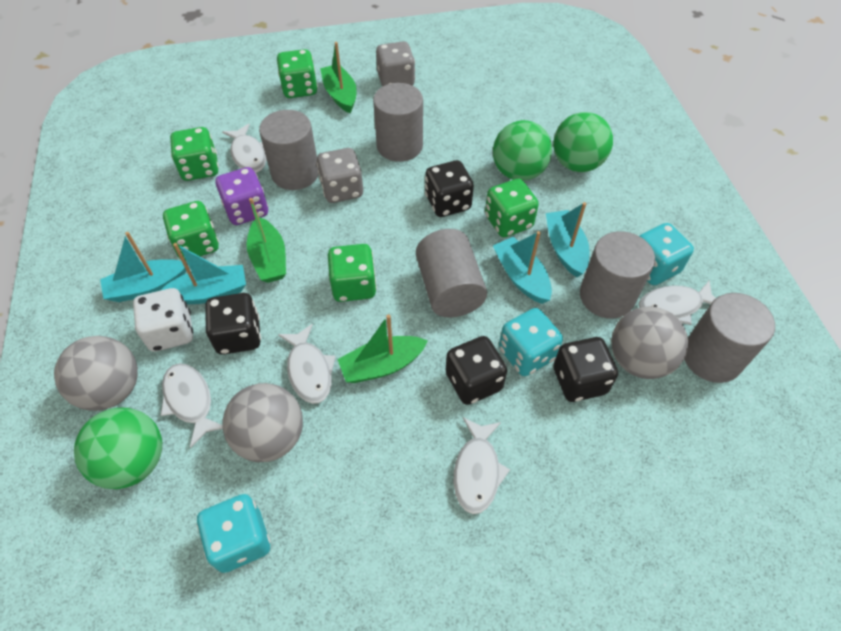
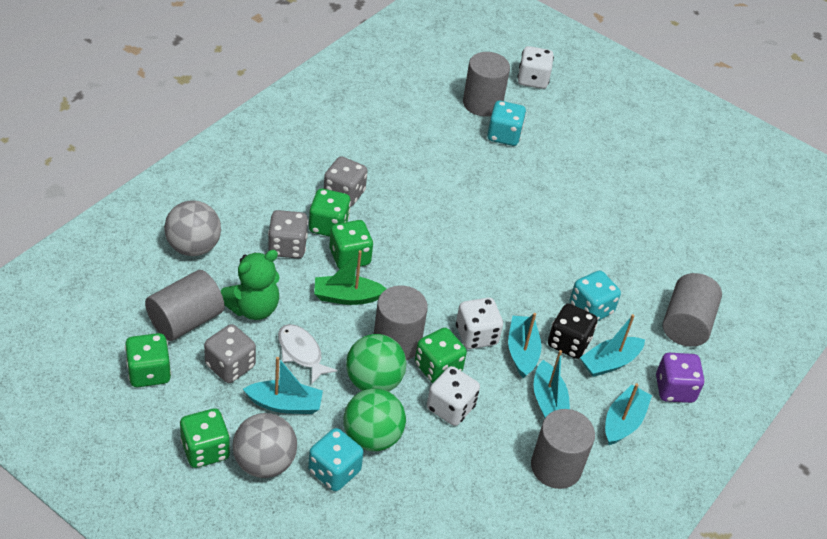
black dice: [205,293,261,355] [425,160,474,217] [446,336,507,405] [553,337,618,402] = 4 -> [548,303,598,359] = 1
green ball: [74,408,162,489] [493,120,552,181] [553,112,613,172] = 3 -> [343,388,406,451] [346,334,406,392] = 2
green boat: [247,198,286,283] [320,42,357,113] [337,314,428,383] = 3 -> [314,250,386,305] = 1
green teddy bear: none = 0 -> [221,250,280,320] = 1
grey ball: [54,336,138,411] [222,383,303,462] [611,306,688,379] = 3 -> [164,200,221,256] [233,413,297,478] = 2
grey dice: [316,148,363,203] [376,41,415,87] = 2 -> [204,324,256,383] [268,210,308,258] [324,156,367,207] = 3
turquoise boat: [100,232,188,302] [160,243,246,304] [493,231,552,304] [546,202,590,277] = 4 -> [243,357,323,414] [508,313,542,378] [534,350,570,418] [580,314,645,377] [605,383,652,445] = 5
white dice: [133,288,193,352] = 1 -> [427,366,480,426] [456,298,503,349] [517,46,554,89] = 3
white fish: [161,363,223,448] [222,123,266,173] [278,324,336,404] [454,417,510,514] [639,280,716,325] = 5 -> [278,324,337,385] = 1

